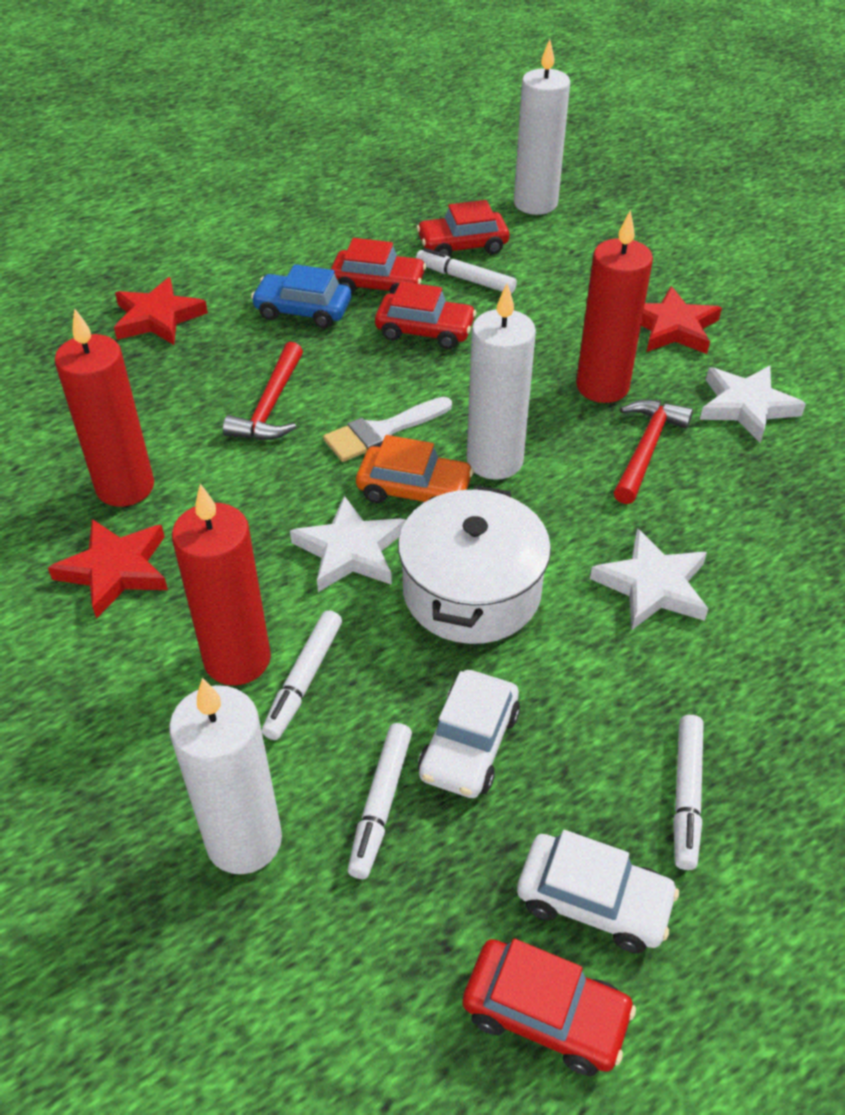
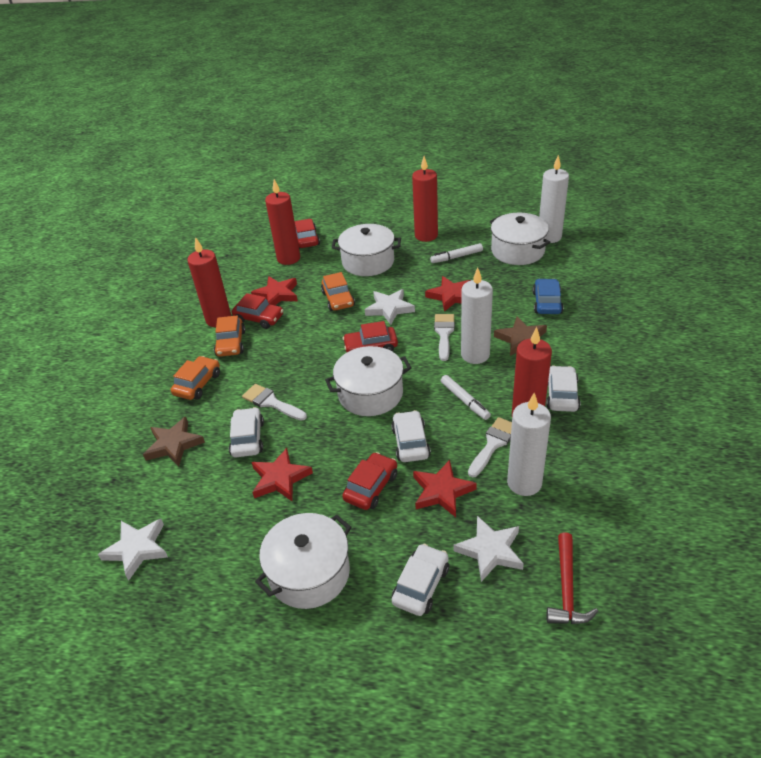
brown star: none = 0 -> [143,417,205,466] [494,317,547,356] = 2
orange car: [356,435,474,503] = 1 -> [171,356,220,400] [214,316,245,357] [321,272,355,311] = 3
red candle: [55,308,154,507] [172,484,271,685] [576,210,653,403] = 3 -> [187,237,231,327] [265,179,300,265] [412,156,438,242] [512,327,552,415] = 4
red hammer: [223,342,303,440] [614,400,693,504] = 2 -> [546,532,598,624] = 1
red star: [48,519,168,619] [114,277,208,345] [641,286,722,354] = 3 -> [251,276,298,305] [251,448,313,502] [413,460,477,517] [425,276,471,312] = 4
white brush: [323,397,452,462] = 1 -> [242,384,307,421] [434,314,455,361] [468,417,512,477] = 3
white car: [418,670,520,798] [517,830,679,953] = 2 -> [229,407,264,457] [391,410,431,462] [392,544,449,616] [546,365,581,412] = 4
white marker: [262,610,342,740] [348,723,412,879] [416,248,517,294] [673,715,704,870] = 4 -> [430,243,483,263] [441,375,491,420] = 2
white pot: [398,485,551,644] = 1 -> [255,513,352,609] [325,346,412,416] [332,224,401,276] [490,212,551,265] = 4

